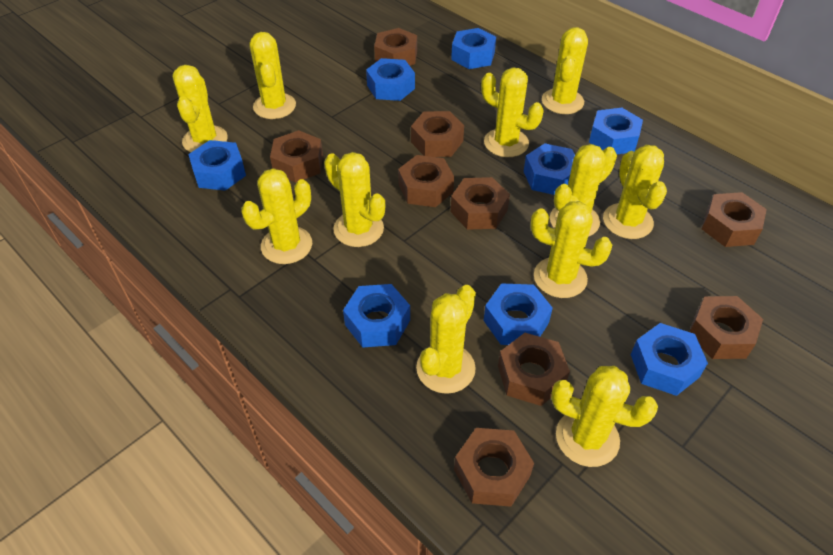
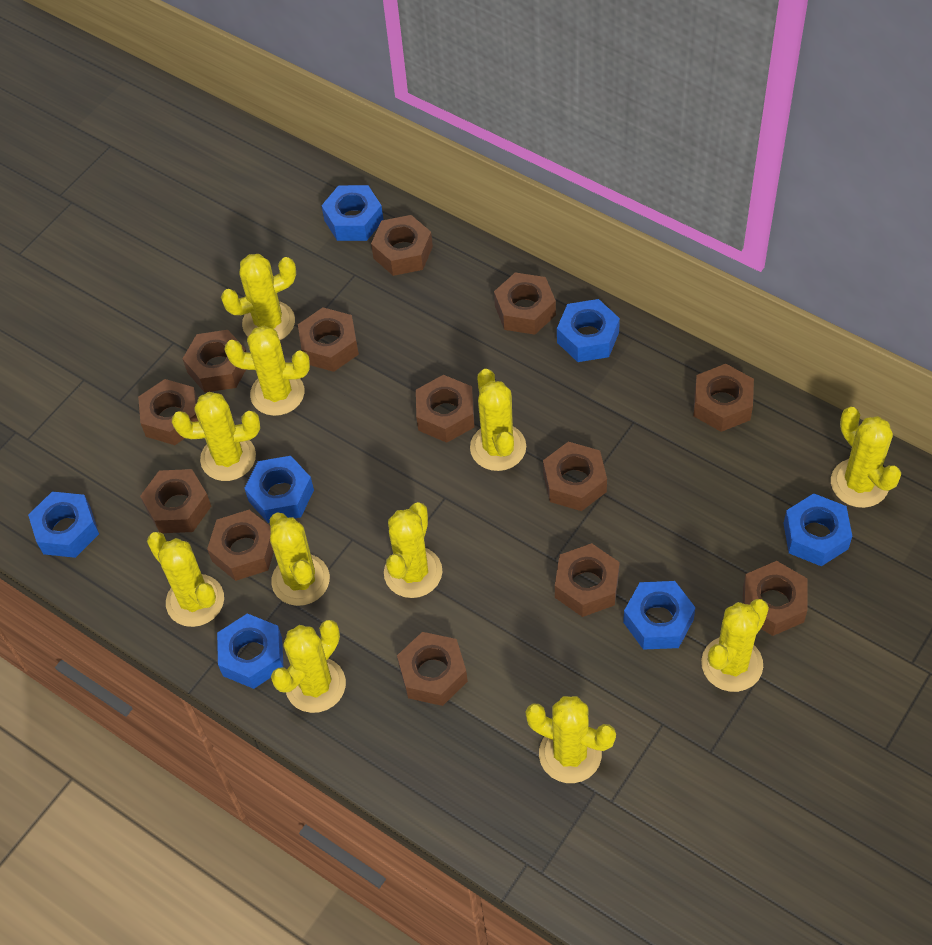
blue nut: [188,140,246,191] [343,284,410,348] [366,58,415,101] [451,28,496,69] [484,283,553,345] [523,143,575,195] [589,108,643,154] [631,323,708,396] = 8 -> [28,492,99,558] [217,614,284,689] [244,456,314,523] [321,185,384,241] [557,299,620,362] [623,581,696,650] [784,493,852,566] = 7
brown nut: [270,130,323,183] [374,28,417,66] [398,155,454,207] [411,111,464,157] [451,177,510,230] [454,428,534,507] [498,333,570,406] [689,296,763,359] [702,192,767,247] = 9 -> [138,379,198,445] [140,469,211,533] [182,330,246,393] [207,510,274,581] [298,307,359,372] [371,215,433,276] [397,632,468,706] [416,375,474,443] [494,273,556,335] [543,442,607,511] [555,543,620,617] [693,364,754,432] [743,561,808,636] = 13

